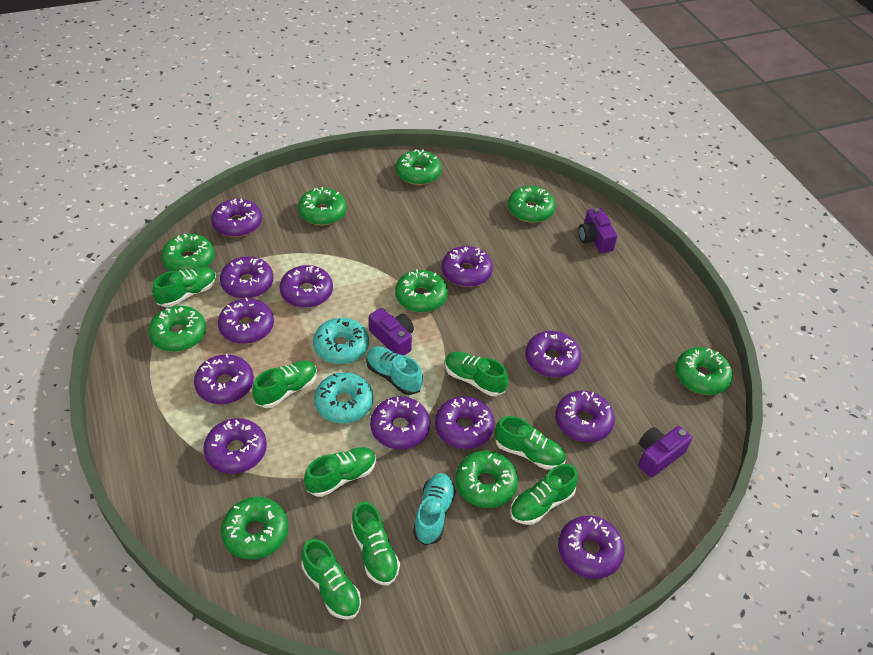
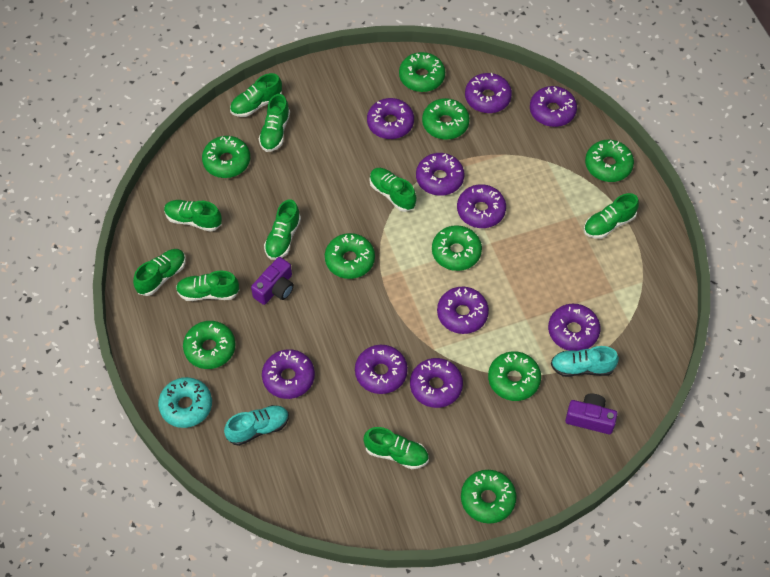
green shoe: [152,267,217,307] [252,361,317,408] [301,539,361,620] [304,447,376,497] [351,501,400,585] [445,352,508,396] [495,416,566,470] [510,464,578,525] = 8 -> [133,249,186,296] [164,200,222,232] [176,271,239,301] [230,73,282,117] [259,94,290,152] [264,199,301,260] [364,427,429,469] [369,168,416,212] [584,193,639,239] = 9
purple camera: [369,308,414,355] [578,208,617,253] [638,426,692,478] = 3 -> [251,257,294,305] [565,394,617,434] = 2
purple donut: [194,354,254,404] [203,418,267,474] [211,198,262,237] [218,297,274,344] [220,256,274,299] [280,265,333,308] [370,397,430,450] [435,396,495,449] [442,246,493,287] [525,331,581,378] [555,391,615,442] [558,516,625,579] = 12 -> [262,349,315,399] [355,345,408,394] [367,98,414,139] [410,358,463,408] [416,153,464,196] [437,287,489,334] [457,184,506,228] [465,73,512,113] [530,86,577,127] [548,304,601,351] = 10
turquoise donut: [313,318,369,364] [314,372,373,423] = 2 -> [158,377,212,428] = 1

